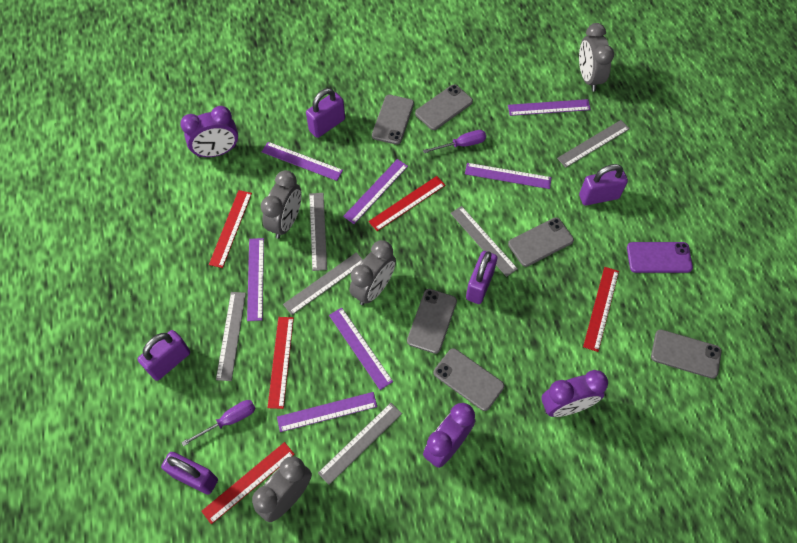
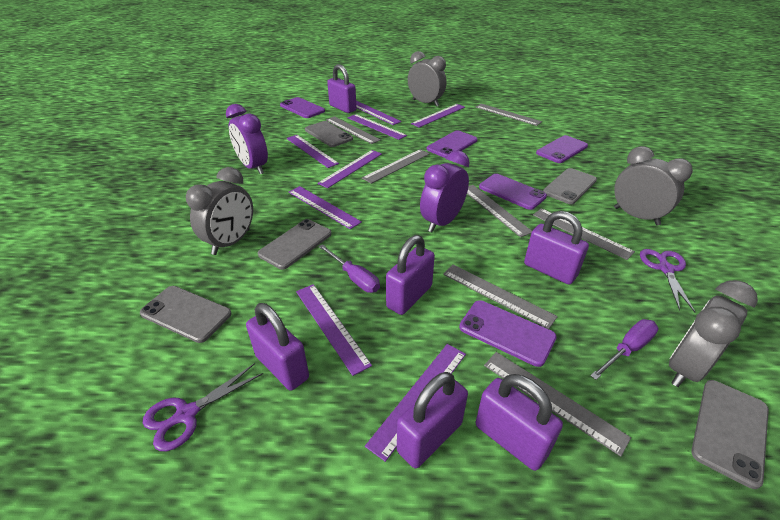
grey phone: [372,95,414,145] [407,289,457,354] [415,84,473,130] [433,348,504,411] [508,218,574,267] [651,329,722,379] = 6 -> [140,286,232,343] [258,219,332,269] [305,121,353,147] [543,168,597,204] [691,380,769,489] = 5
grey ruler: [216,292,246,381] [283,252,363,315] [309,193,327,271] [318,403,402,485] [451,206,518,277] [557,120,630,168] = 6 -> [326,116,381,144] [362,149,430,184] [443,264,558,329] [467,185,532,237] [476,104,542,126] [484,352,631,457] [533,208,635,260] = 7
purple clock: [180,106,238,158] [423,403,476,468] [541,370,608,417] = 3 -> [226,104,268,174] [420,150,470,232] = 2
purple padlock: [138,330,190,381] [161,452,218,495] [306,88,345,138] [466,251,497,304] [579,164,628,206] = 5 -> [246,303,309,391] [327,64,357,113] [386,235,435,315] [397,372,468,468] [476,374,563,471] [524,211,589,285] = 6
purple phone: [627,242,693,273] = 1 -> [280,97,325,118] [427,130,478,158] [459,300,557,367] [479,174,547,210] [536,135,588,163] = 5
purple ruler: [247,238,264,321] [262,142,343,181] [277,392,377,432] [329,307,393,390] [343,159,408,224] [465,163,552,189] [508,99,591,116] = 7 -> [286,135,339,168] [289,186,362,229] [296,284,372,376] [317,150,382,188] [348,114,407,140] [356,101,401,125] [365,344,466,462] [411,104,465,128] = 8
purple scissors: none = 0 -> [143,363,263,451] [640,249,696,313] = 2
red ruler: [201,442,295,524] [209,190,252,268] [267,317,294,409] [368,176,445,231] [583,267,619,352] = 5 -> none = 0

